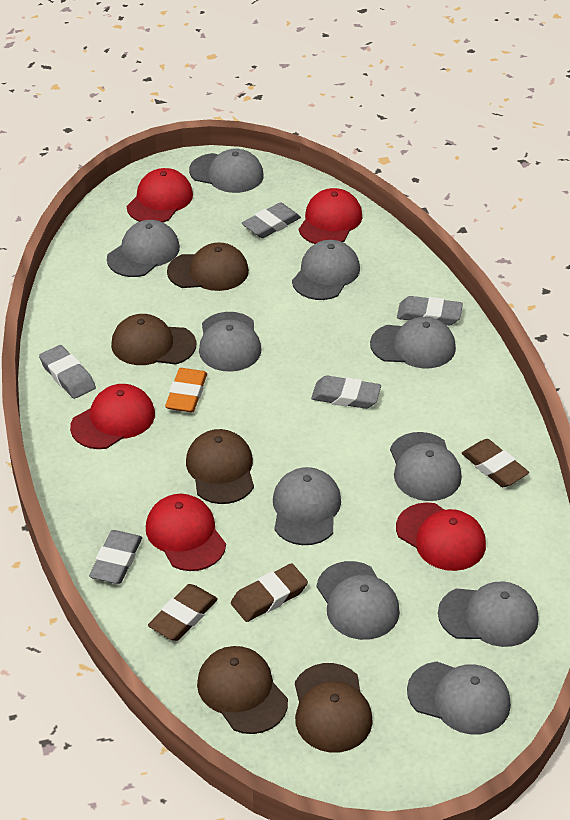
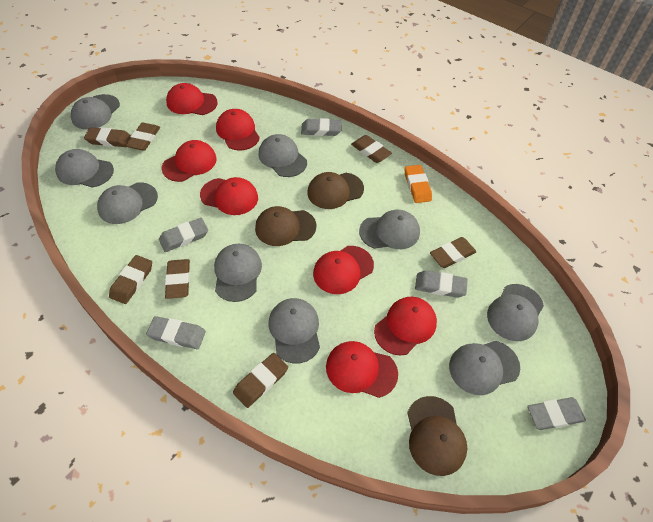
brown cap: [111,314,196,365] [167,243,249,291] [186,429,254,504] [197,646,288,734] [295,663,373,753] = 5 -> [255,206,316,246] [307,172,364,209] [407,396,467,476] = 3
brown eraser: [148,584,218,641] [231,563,308,622] [462,439,529,487] = 3 -> [84,127,131,147] [109,255,152,304] [126,123,160,151] [165,259,190,299] [233,353,288,408] [351,135,392,163] [430,237,476,268] = 7
grey cap: [107,220,180,277] [189,149,264,193] [199,312,262,372] [273,467,341,545] [292,240,360,300] [317,561,400,640] [370,317,456,368] [390,432,462,501] [407,661,511,735] [438,581,539,647] = 10 -> [55,149,114,188] [71,94,120,130] [97,182,158,224] [214,244,262,302] [258,134,307,177] [269,298,320,364] [359,210,420,249] [449,341,520,395] [487,284,544,341] = 9
red cap: [70,384,155,449] [127,168,193,222] [146,494,226,571] [299,188,362,244] [396,502,486,571] = 5 -> [162,140,217,182] [166,83,218,115] [200,177,258,215] [216,109,260,150] [313,246,374,294] [326,341,398,398] [374,297,437,356] = 7

